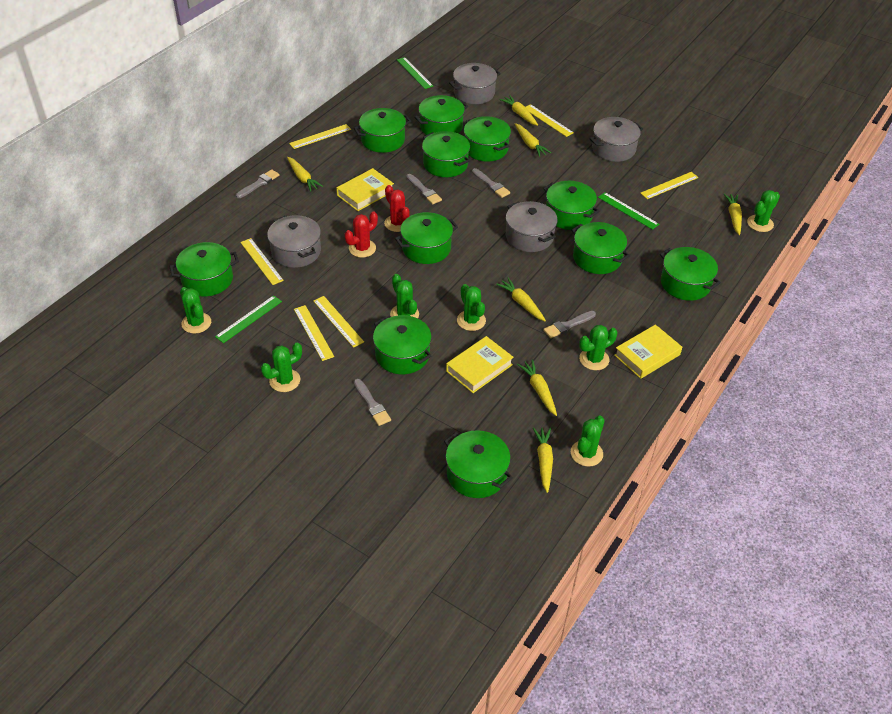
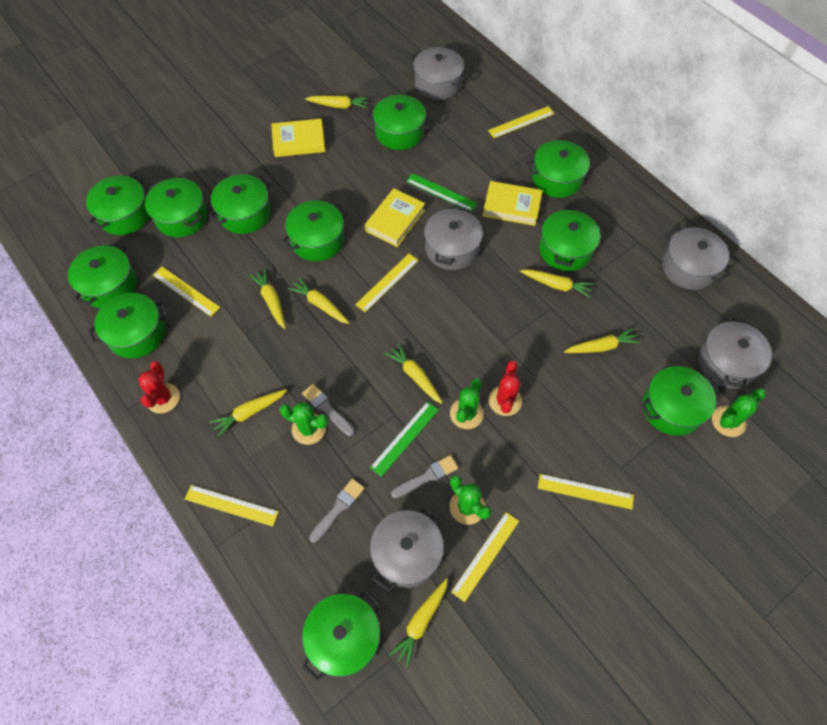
green cactus: [180,287,211,334] [261,343,302,392] [390,274,419,318] [457,284,486,331] [571,416,605,467] [579,325,617,370] [747,190,780,232] = 7 -> [280,402,328,445] [450,378,484,429] [450,475,491,525] [712,388,766,437] = 4
green ruler: [215,295,282,343] [397,57,433,89] [598,192,659,230] = 3 -> [370,401,439,477] [406,173,478,212] = 2
grey brush: [236,169,279,198] [354,379,391,426] [406,174,442,204] [472,168,510,198] [543,311,596,338] = 5 -> [302,384,354,436] [309,479,365,543] [391,455,458,498] = 3
grey pot: [267,215,321,268] [449,63,501,104] [506,201,558,252] [590,117,643,162] = 4 -> [370,506,444,591] [410,47,467,100] [424,206,483,270] [662,227,731,290] [698,317,772,389] = 5
yellow carrot: [287,157,323,192] [496,278,546,321] [499,95,538,126] [515,123,551,157] [517,359,557,416] [533,427,553,493] [724,194,742,235] = 7 -> [209,389,287,437] [249,268,286,329] [288,277,349,324] [305,96,369,109] [385,343,443,404] [389,578,448,668] [520,269,594,298] [564,328,641,353] = 8

